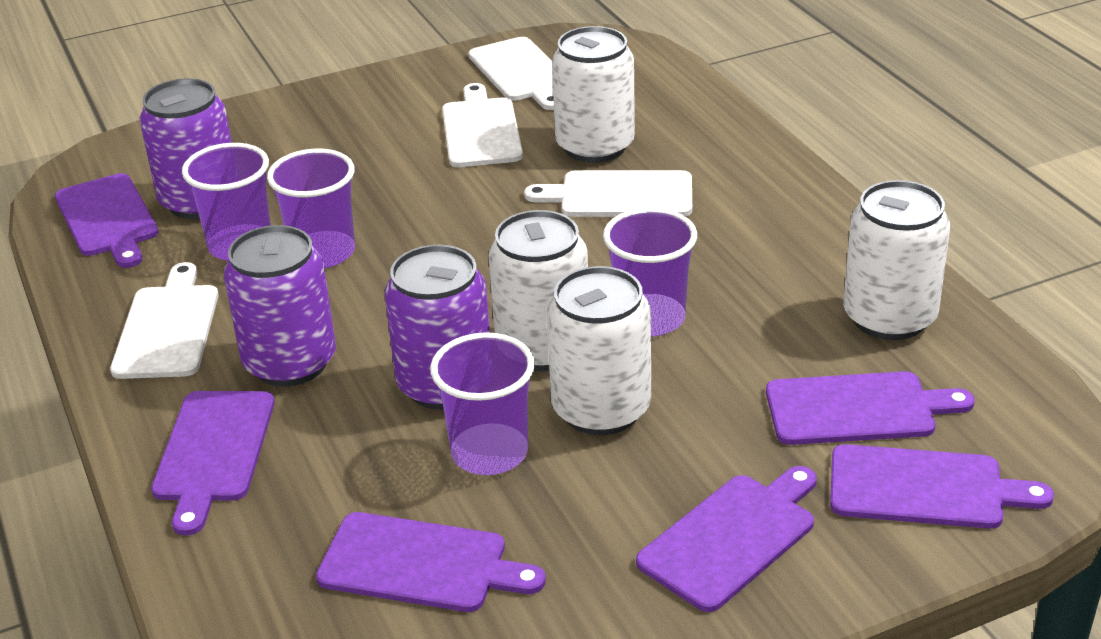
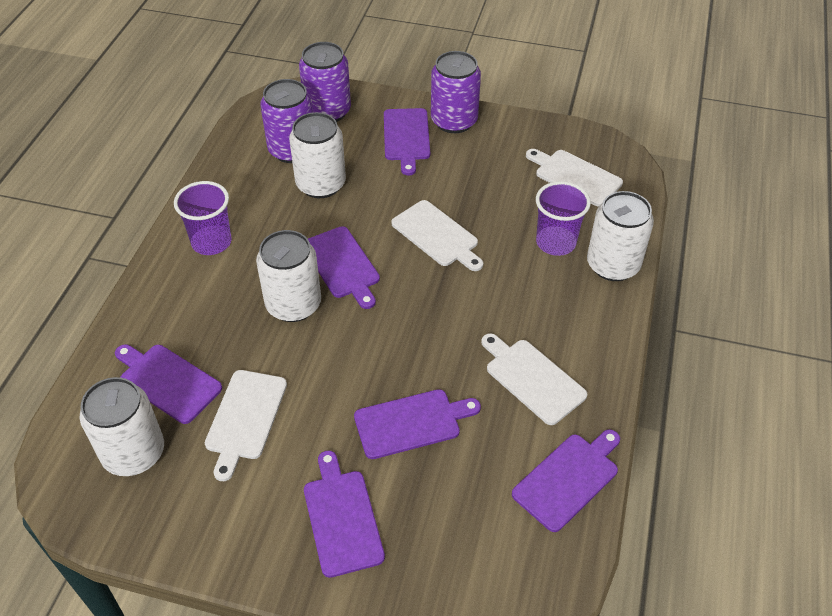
purple cup: [182,143,271,261] [267,148,355,268] [430,332,535,475] [603,208,697,336] = 4 -> [174,181,232,255] [536,181,591,256] = 2

